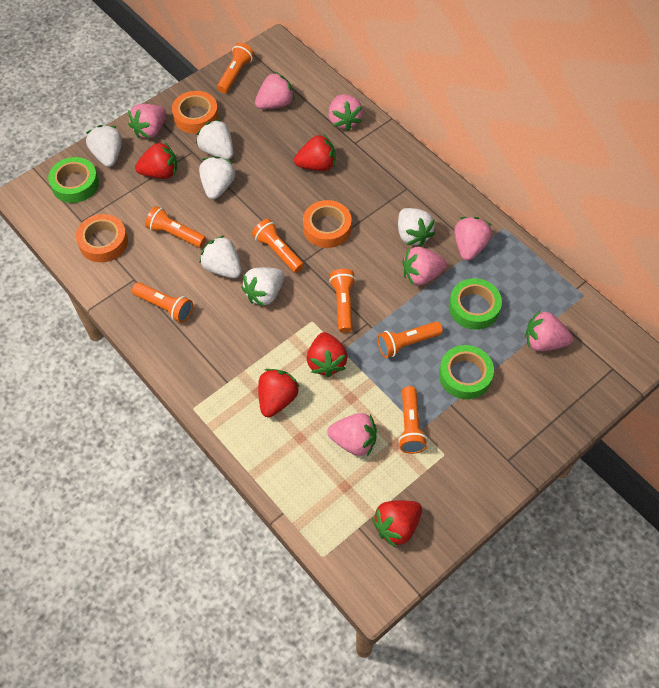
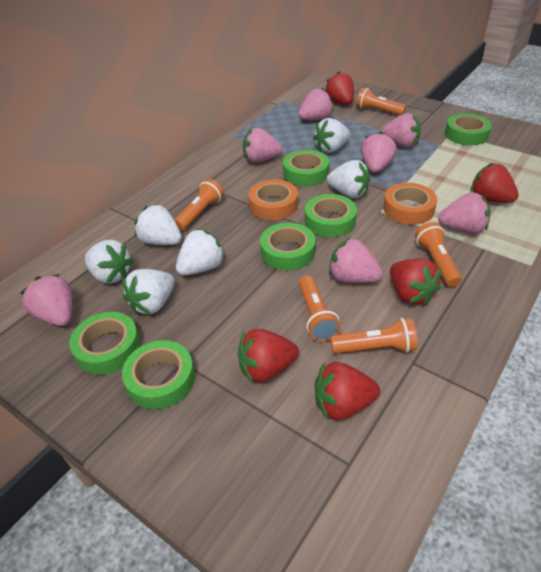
green tape: [48,157,99,203] [439,345,494,399] [449,278,502,330] = 3 -> [69,312,140,375] [122,340,195,409] [260,223,315,271] [283,150,329,186] [305,194,357,237] [445,113,492,145] = 6
orange flashlight: [132,282,193,323] [145,206,206,248] [217,42,254,93] [252,219,304,273] [329,269,356,333] [377,321,443,358] [398,386,428,454] = 7 -> [174,179,224,230] [299,276,341,342] [330,318,418,354] [356,88,406,115] [415,222,462,287] = 5
orange tape: [76,214,128,262] [172,91,218,134] [303,200,352,248] = 3 -> [249,179,298,220] [383,183,437,225] = 2

